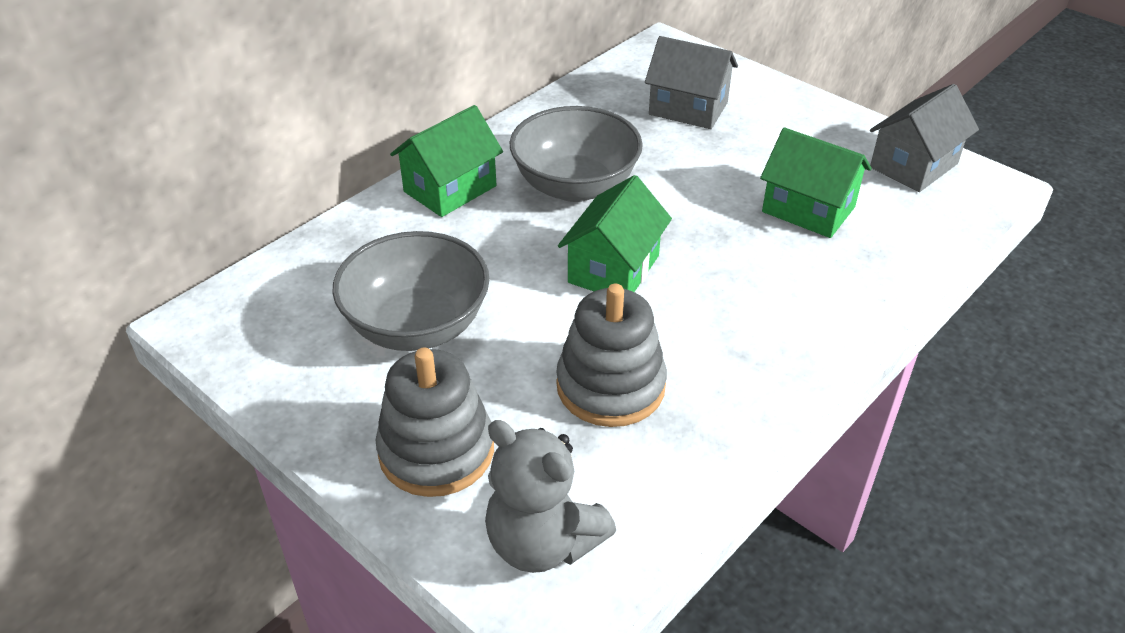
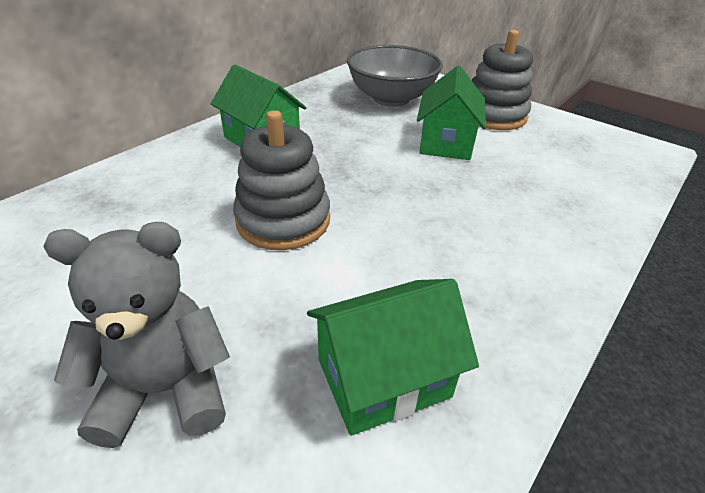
grey bowl: [332,231,490,351] [509,106,643,202] = 2 -> [347,45,443,107] = 1
grey house: [645,36,738,129] [870,84,979,192] = 2 -> none = 0

